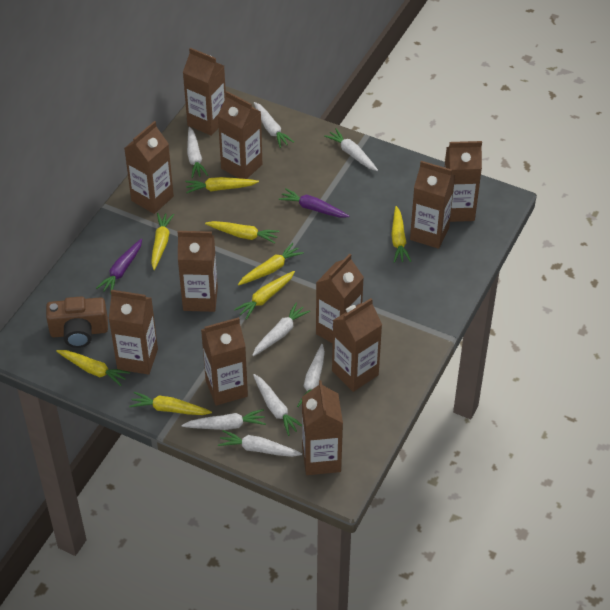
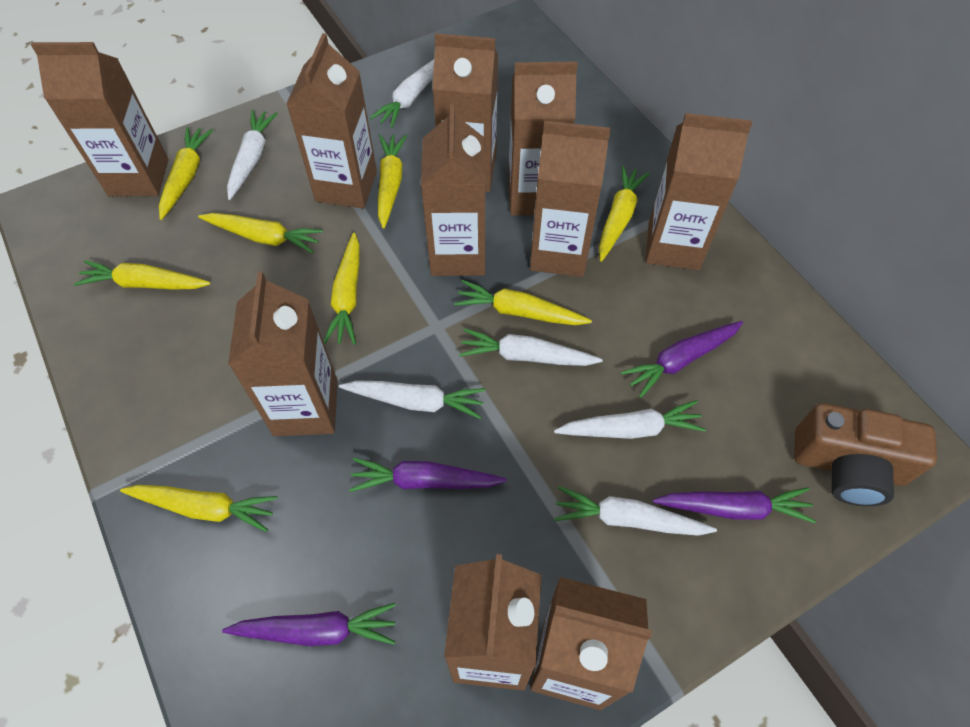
brown carton: [109,290,158,375] [124,121,174,214] [178,231,218,312] [183,48,226,136] [201,317,248,406] [218,91,262,179] [302,380,343,475] [316,254,364,344] [332,298,382,392] [410,161,455,249] [445,141,482,222] = 11 -> [31,42,168,196] [228,272,338,436] [286,33,377,209] [421,104,486,276] [432,33,498,192] [444,554,542,691] [509,61,578,216] [530,121,611,277] [530,577,652,710] [646,113,752,270] = 10
purple carrot: [96,239,142,294] [279,188,349,218] = 2 -> [222,603,396,646] [349,458,507,492] [621,321,743,398] [653,487,816,523] = 4
white carrot: [182,409,266,430] [187,127,208,178] [218,430,302,457] [252,303,310,356] [253,374,302,436] [254,102,294,148] [297,344,325,407] [324,129,378,171] = 8 -> [227,110,278,200] [339,380,486,419] [370,59,434,128] [459,328,603,366] [554,400,706,439] [554,486,717,536] = 6

